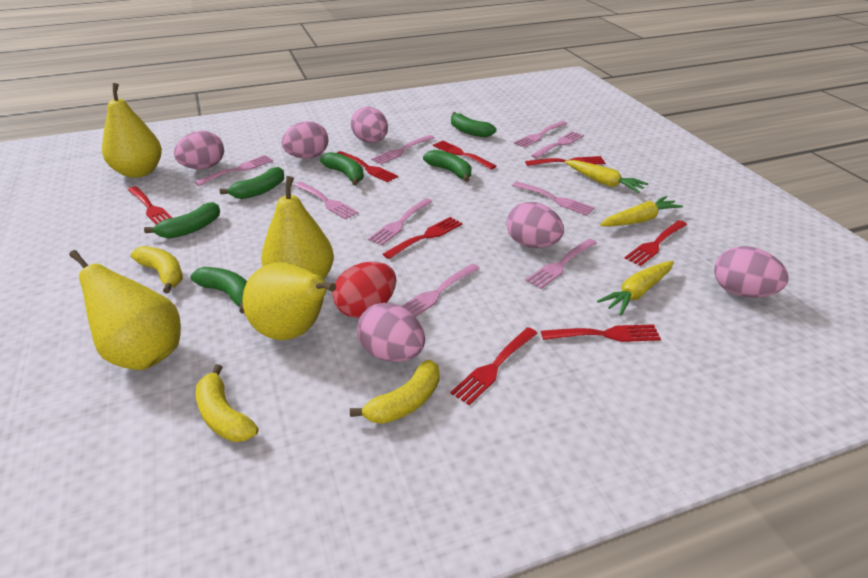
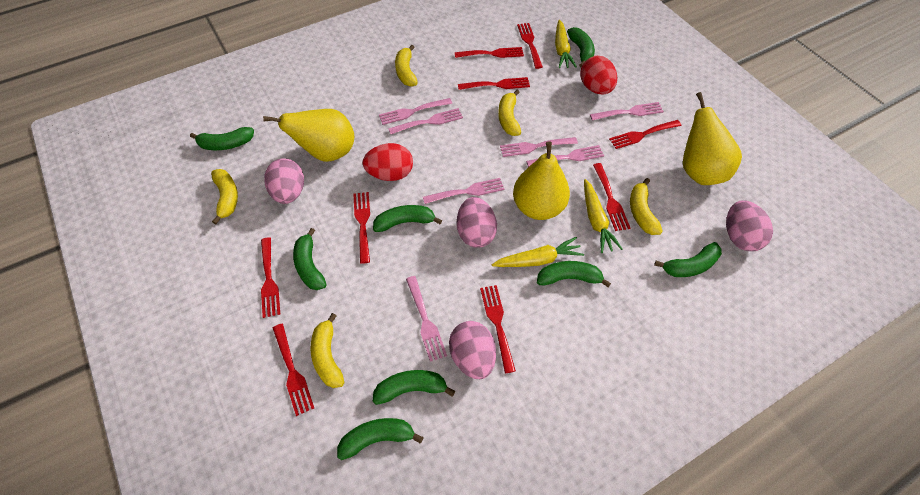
green banana: [144,202,220,238] [190,267,247,314] [220,167,284,199] [320,152,364,185] [423,150,471,182] [451,112,496,137] = 6 -> [190,127,254,150] [293,228,327,290] [337,418,424,460] [373,205,442,232] [373,370,455,405] [537,261,611,287] [567,27,595,67] [654,242,722,277] = 8
pink egg: [174,131,224,169] [282,121,328,159] [351,107,388,143] [357,303,425,362] [506,202,564,248] [714,246,789,298] = 6 -> [264,158,304,204] [449,321,496,379] [457,197,497,248] [726,200,773,251] = 4
pink fork: [195,155,273,186] [294,182,358,220] [368,198,433,245] [371,135,435,164] [401,264,480,317] [512,181,595,215] [514,121,567,148] [525,239,597,289] [531,131,584,159] = 9 -> [379,98,452,125] [388,108,463,134] [406,276,447,362] [423,178,504,204] [500,137,578,157] [526,145,604,167] [590,102,664,120] = 7
red egg: [333,262,396,318] = 1 -> [362,143,413,181] [580,56,617,95] = 2
red fork: [128,186,172,225] [337,151,398,183] [383,217,462,259] [433,141,496,169] [450,327,538,405] [525,156,606,166] [541,324,661,342] [624,220,687,266] = 8 -> [261,237,280,318] [273,324,314,416] [353,192,370,264] [455,47,524,58] [458,77,530,90] [480,285,516,373] [517,23,543,69] [593,163,630,231] [609,120,682,149] = 9
yellow banana: [131,246,183,293] [195,364,259,442] [350,360,440,424] = 3 -> [211,169,238,224] [310,313,344,388] [395,45,418,87] [498,90,521,136] [630,178,663,235] = 5
yellow pear: [69,250,181,370] [102,83,162,178] [242,262,336,340] [261,176,334,279] = 4 -> [263,109,354,162] [513,141,570,220] [683,92,742,185] = 3

